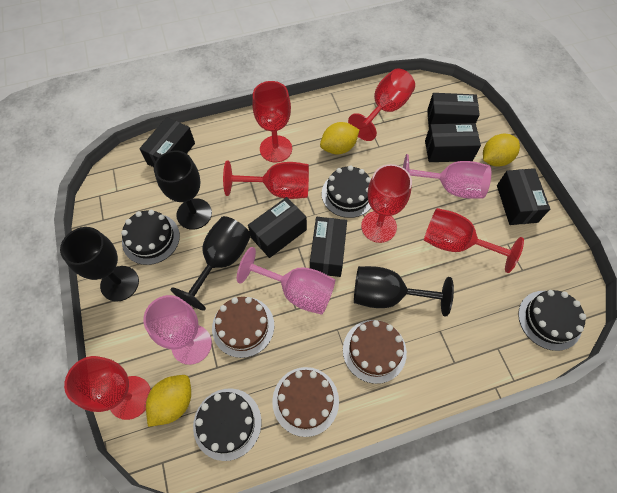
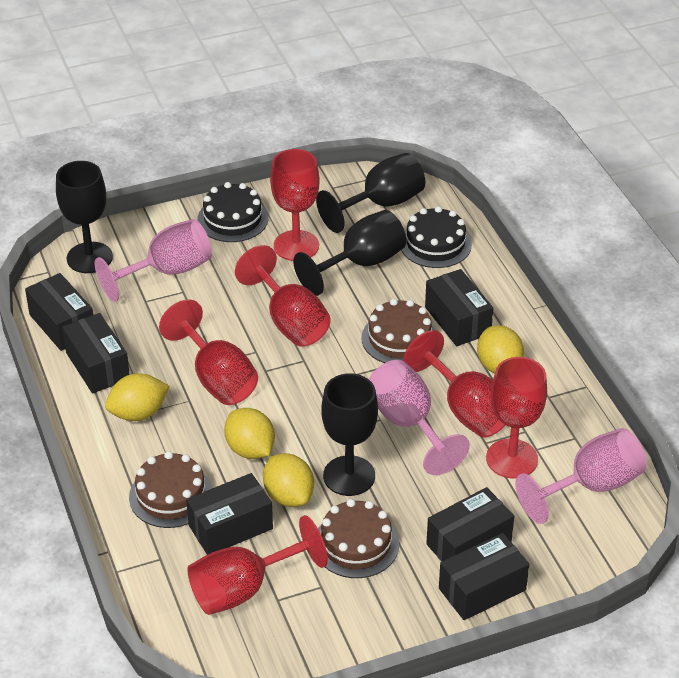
black cake: [121,210,180,265] [193,388,261,461] [322,165,371,218] [518,290,586,351] = 4 -> [197,182,268,242] [401,206,472,268] = 2
yellow lemon: [146,375,191,427] [320,122,359,154] [483,134,520,167] = 3 -> [105,373,169,421] [224,408,275,459] [263,453,314,507] [477,325,524,373] = 4

